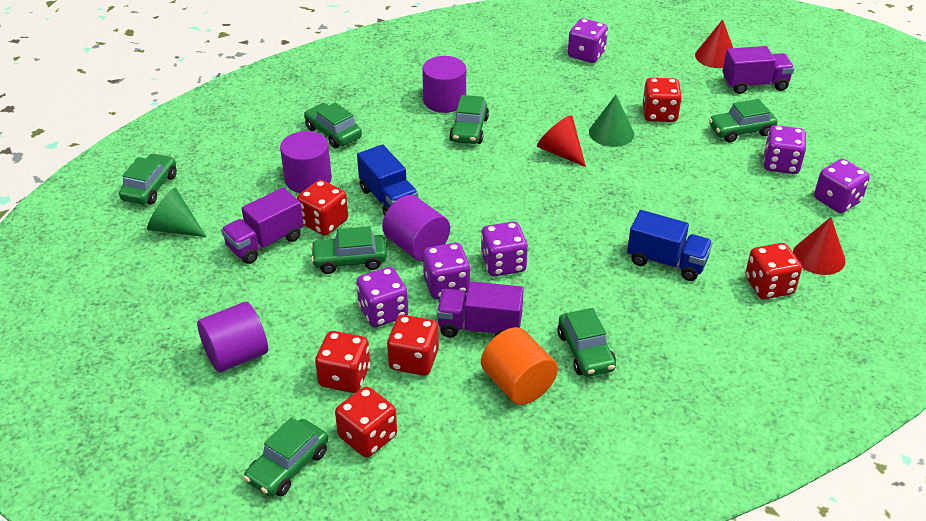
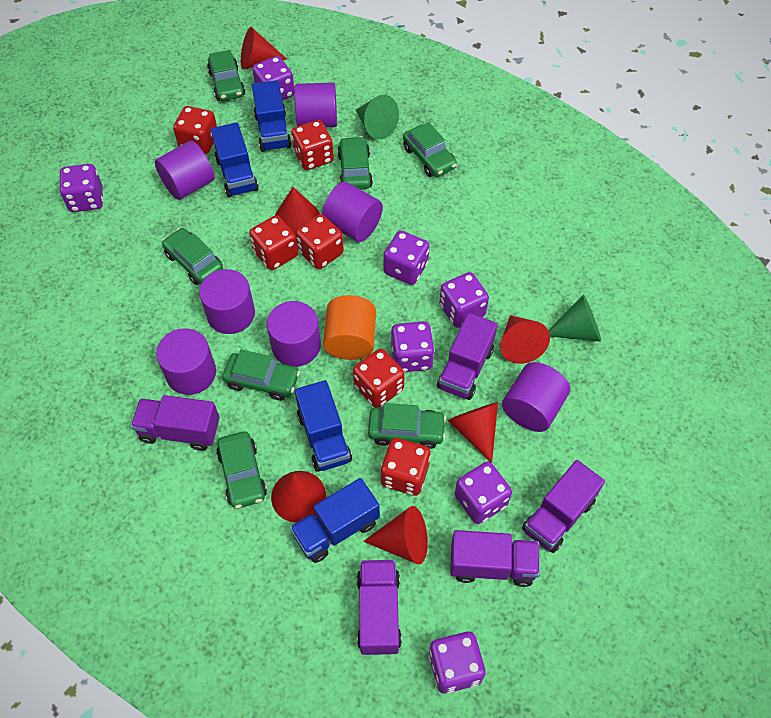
blue truck: [357,144,418,216] [627,210,713,281] = 2 -> [211,122,259,198] [252,80,292,152] [290,478,380,563] [295,380,352,472] = 4
purple cylinder: [197,302,268,373] [280,131,332,193] [382,195,450,261] [422,56,466,113] = 4 -> [155,141,215,200] [156,329,216,395] [199,269,255,334] [267,301,321,367] [294,83,337,127] [322,182,383,242] [502,362,570,432] = 7
purple dice: [356,267,408,327] [423,243,471,299] [481,222,528,276] [568,18,608,63] [763,125,806,174] [814,159,870,213] = 6 -> [59,164,103,212] [252,56,294,101] [383,231,430,285] [391,321,435,372] [428,632,486,694] [439,272,489,328] [455,461,512,524] = 7
purple truck: [221,187,304,264] [437,281,524,338] [722,46,794,94] = 3 -> [131,395,219,451] [357,560,402,655] [437,313,498,400] [450,530,540,587] [522,460,605,553] = 5
red cone: [537,115,586,167] [695,20,733,68] [793,217,846,275] = 3 -> [241,27,287,70] [271,471,326,523] [275,187,320,236] [363,506,428,564] [448,402,498,463] [500,315,550,364] = 6

